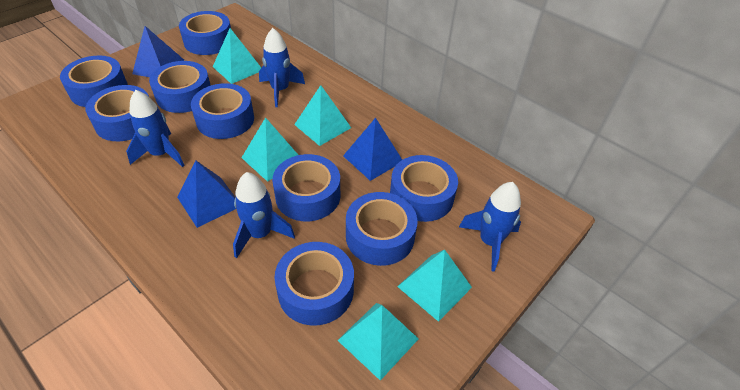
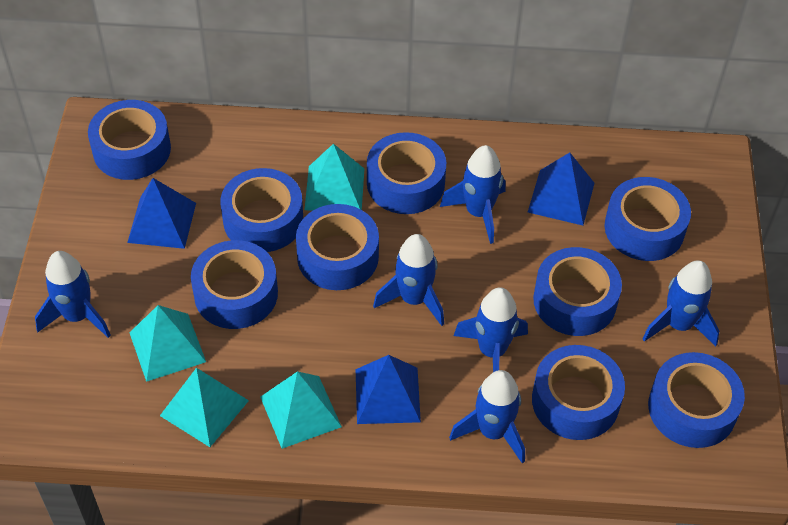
blue rocket: [126,90,185,167] [233,172,295,258] [259,28,305,107] [459,182,521,272] = 4 -> [35,251,111,338] [373,234,444,326] [440,145,506,244] [449,370,525,464] [453,287,528,372] [642,260,719,347] = 6
turquoise pyramid: [213,28,261,84] [242,117,298,182] [294,85,351,146] [337,303,418,381] [397,250,472,322] = 5 -> [130,305,206,382] [160,368,249,447] [260,371,342,449] [305,144,364,211] = 4

